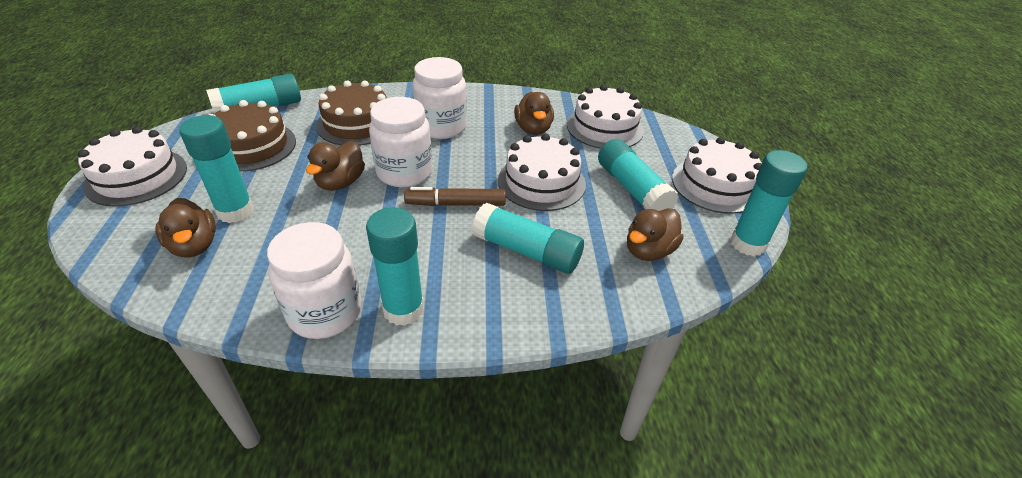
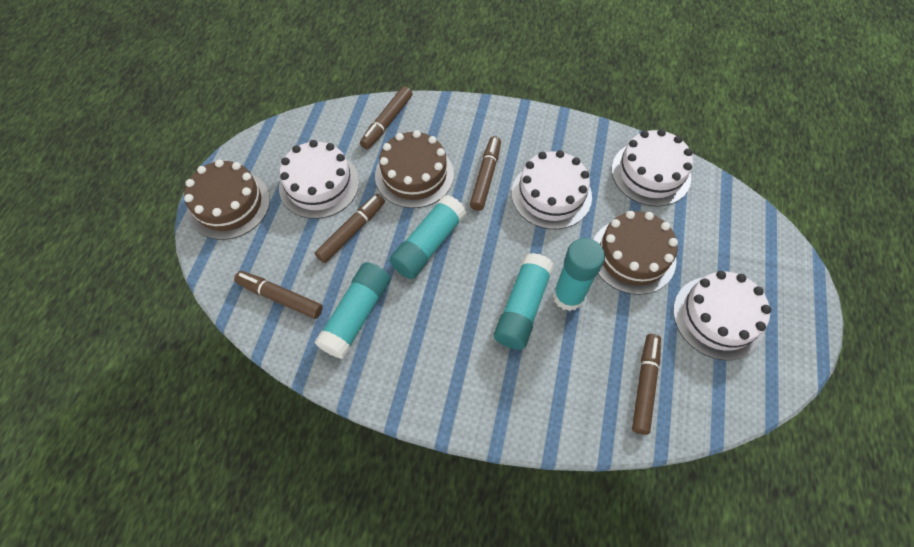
brown cake: [209,100,296,172] [316,81,387,146] = 2 -> [184,160,270,240] [375,130,454,208] [593,211,678,295] = 3
brown duck: [155,198,216,258] [306,141,365,191] [514,92,554,135] [627,208,683,261] = 4 -> none = 0
brown marker: [404,187,506,206] = 1 -> [234,271,323,319] [315,194,385,263] [360,86,412,149] [470,136,501,211] [632,334,661,435] = 5
turquoise glue stick: [179,115,254,223] [206,74,301,113] [366,207,424,326] [472,203,584,274] [598,139,678,211] [730,150,807,257] = 6 -> [314,262,391,359] [389,195,466,279] [494,253,554,350] [553,238,605,311] = 4
white jar: [267,222,361,339] [369,97,432,187] [412,57,467,139] = 3 -> none = 0

